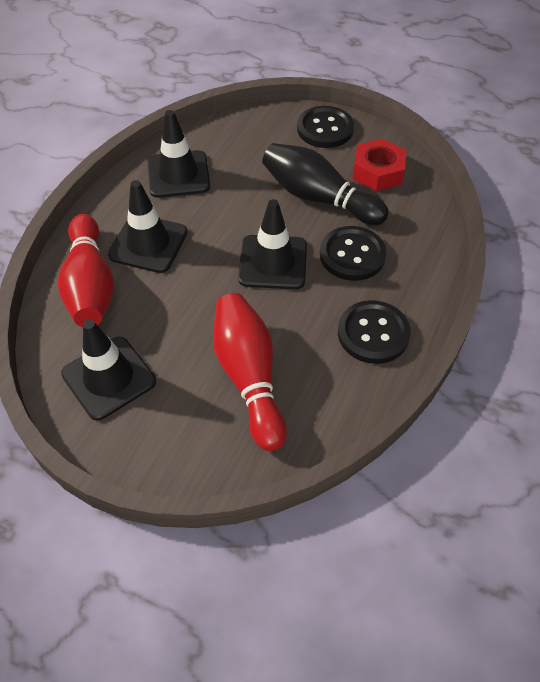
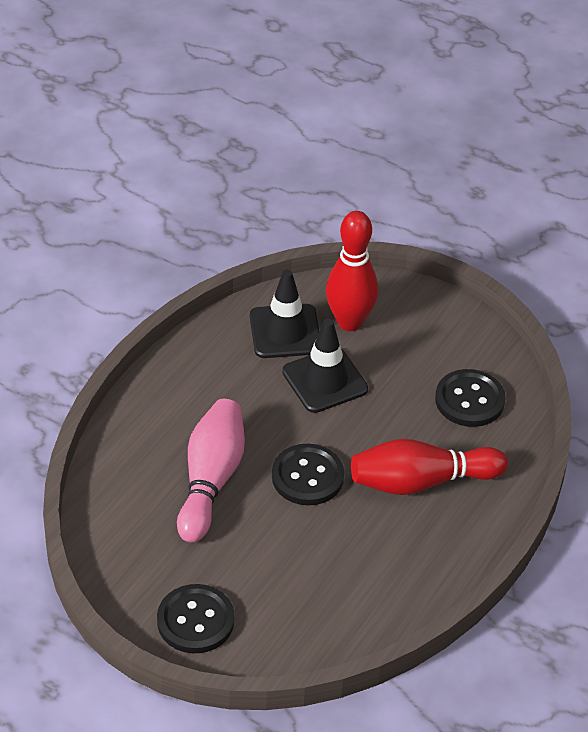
black bowling pin: [262,143,389,225] = 1 -> none = 0
black traffic cone: [61,320,156,420] [108,180,188,273] [148,110,210,198] [238,199,307,289] = 4 -> [250,270,319,358] [282,319,368,413] = 2
pink bowling pin: none = 0 -> [177,399,245,543] = 1
red nut: [352,138,407,191] = 1 -> none = 0

